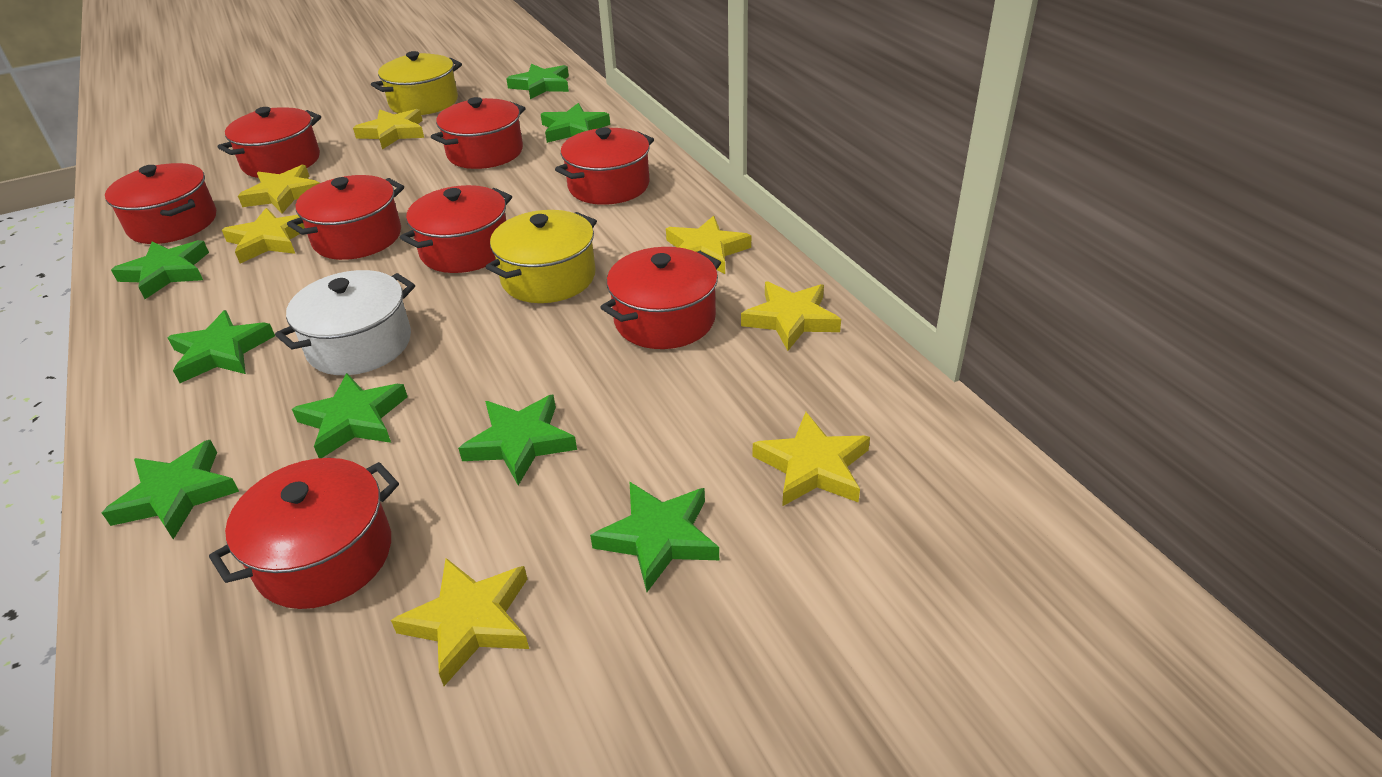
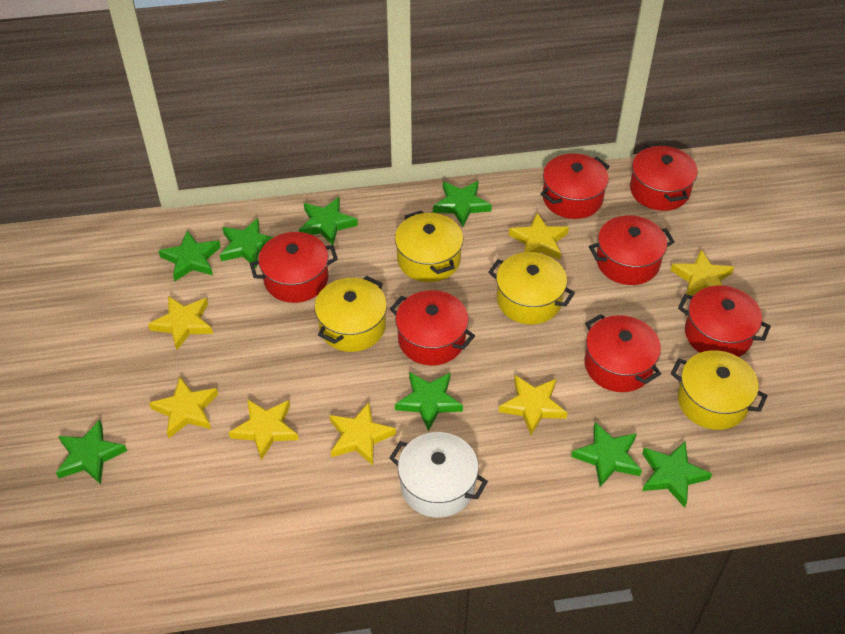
red pot: [105,163,216,244] [209,458,399,609] [217,107,321,178] [287,175,404,260] [400,185,512,273] [431,97,525,169] [555,128,654,205] [600,247,721,349] = 8 -> [250,232,338,303] [390,290,475,366] [540,153,610,219] [584,314,661,392] [589,215,675,285] [630,144,698,211] [678,286,771,357] = 7
yellow pot: [371,51,462,115] [486,210,597,303] = 2 -> [314,276,387,352] [395,210,464,282] [488,252,575,324] [671,350,768,430] = 4

